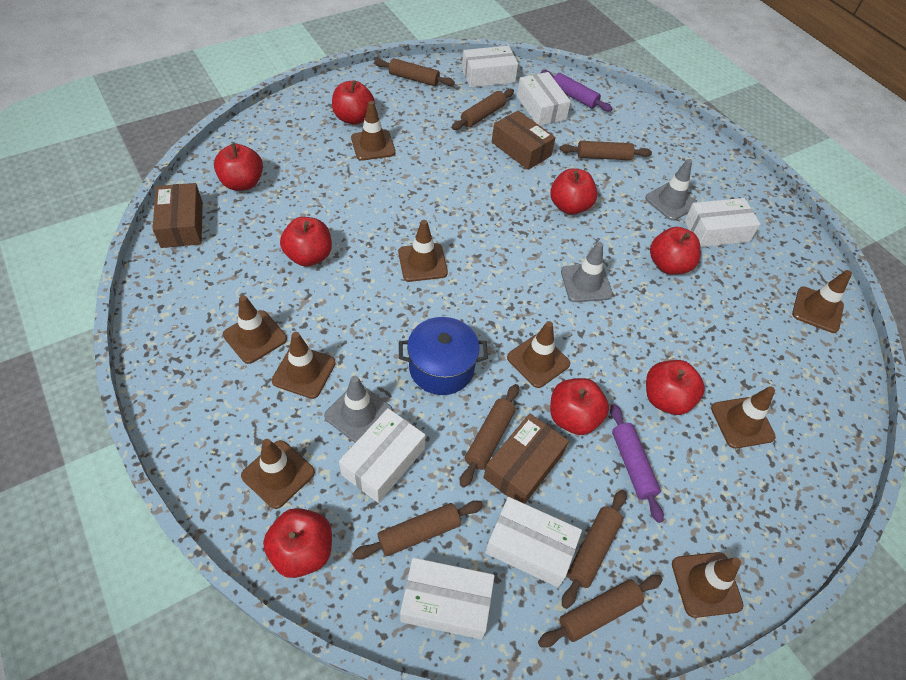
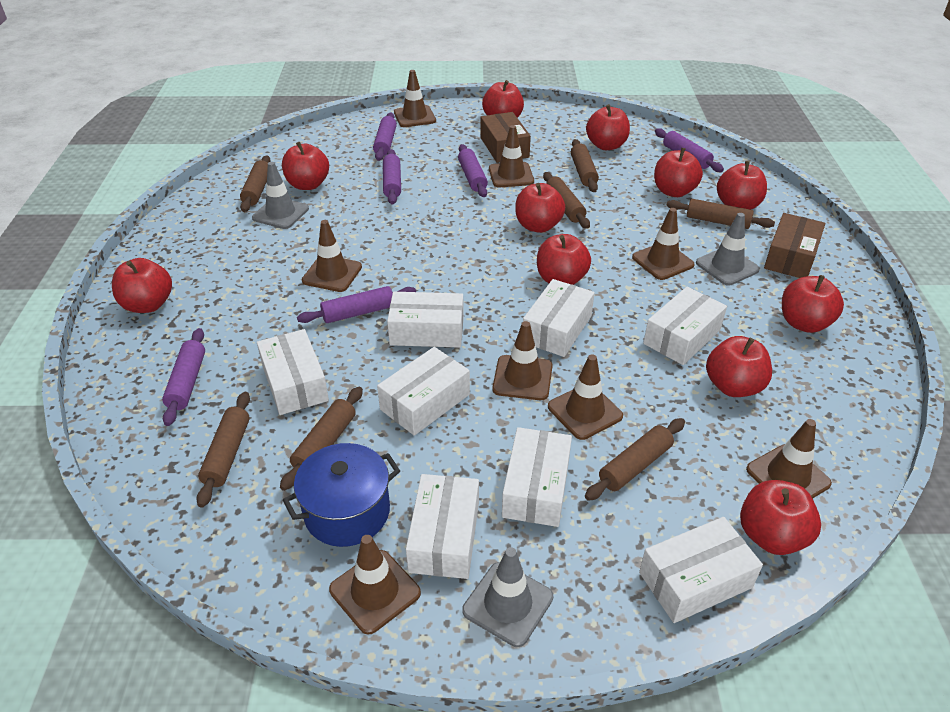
brown box: [152,183,203,248] [483,413,569,504] [492,110,556,170] = 3 -> [480,112,531,163] [764,213,825,278] = 2
brown traffic cone: [223,295,287,364] [241,439,315,509] [272,332,336,399] [351,101,396,161] [398,220,448,282] [507,321,570,388] [672,552,743,618] [711,386,776,449] [792,270,852,333] = 9 -> [302,220,362,292] [329,535,421,635] [394,70,436,127] [489,125,534,187] [492,321,553,400] [548,354,623,440] [632,208,694,280] [746,419,832,498] = 8
purple rolling pin: [541,70,613,112] [610,404,664,523] = 2 -> [162,328,205,426] [297,286,416,323] [373,113,397,161] [383,149,401,205] [458,144,488,197] [655,128,724,172] = 6
red apple: [214,144,263,191] [263,508,332,578] [280,217,332,266] [332,80,375,125] [550,169,598,215] [550,378,609,435] [646,360,705,415] [650,227,701,275] = 8 -> [112,258,172,313] [282,142,329,190] [482,80,524,118] [515,183,565,233] [537,234,591,285] [586,104,630,150] [654,148,703,197] [706,336,772,397] [717,161,767,210] [740,480,821,555] [782,275,844,333] = 11
white box: [339,408,425,503] [400,558,494,640] [462,46,518,88] [485,497,582,587] [517,72,571,126] [684,198,760,247] = 6 -> [257,329,329,415] [377,347,470,436] [387,292,464,348] [406,474,479,579] [502,427,572,527] [523,279,595,357] [639,517,763,623] [643,287,727,365] = 8

